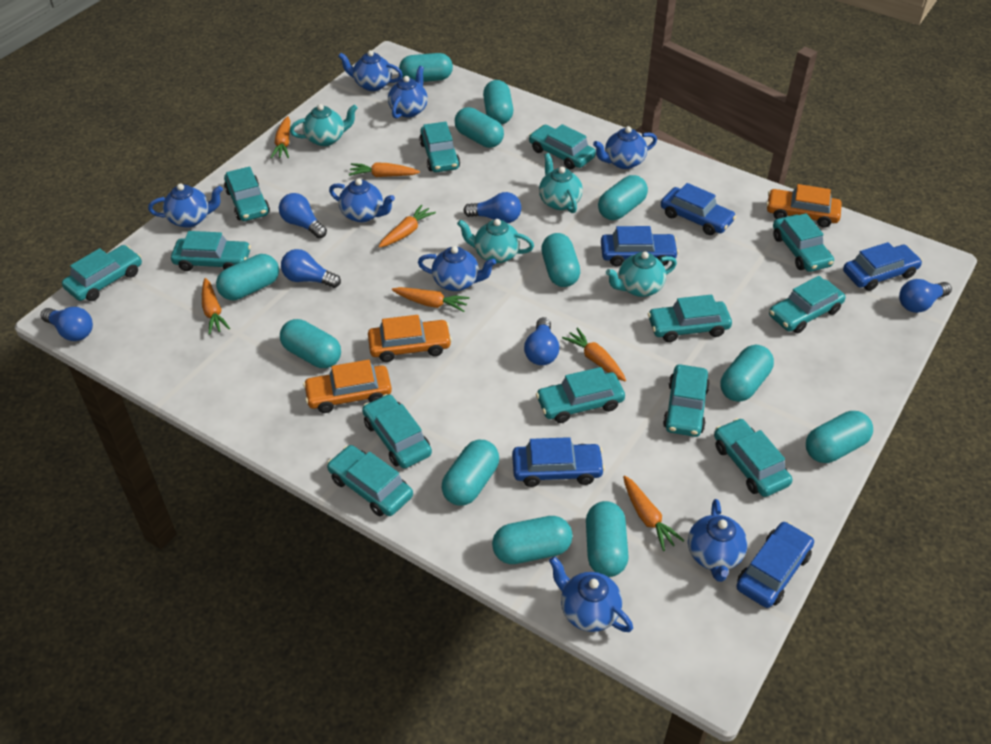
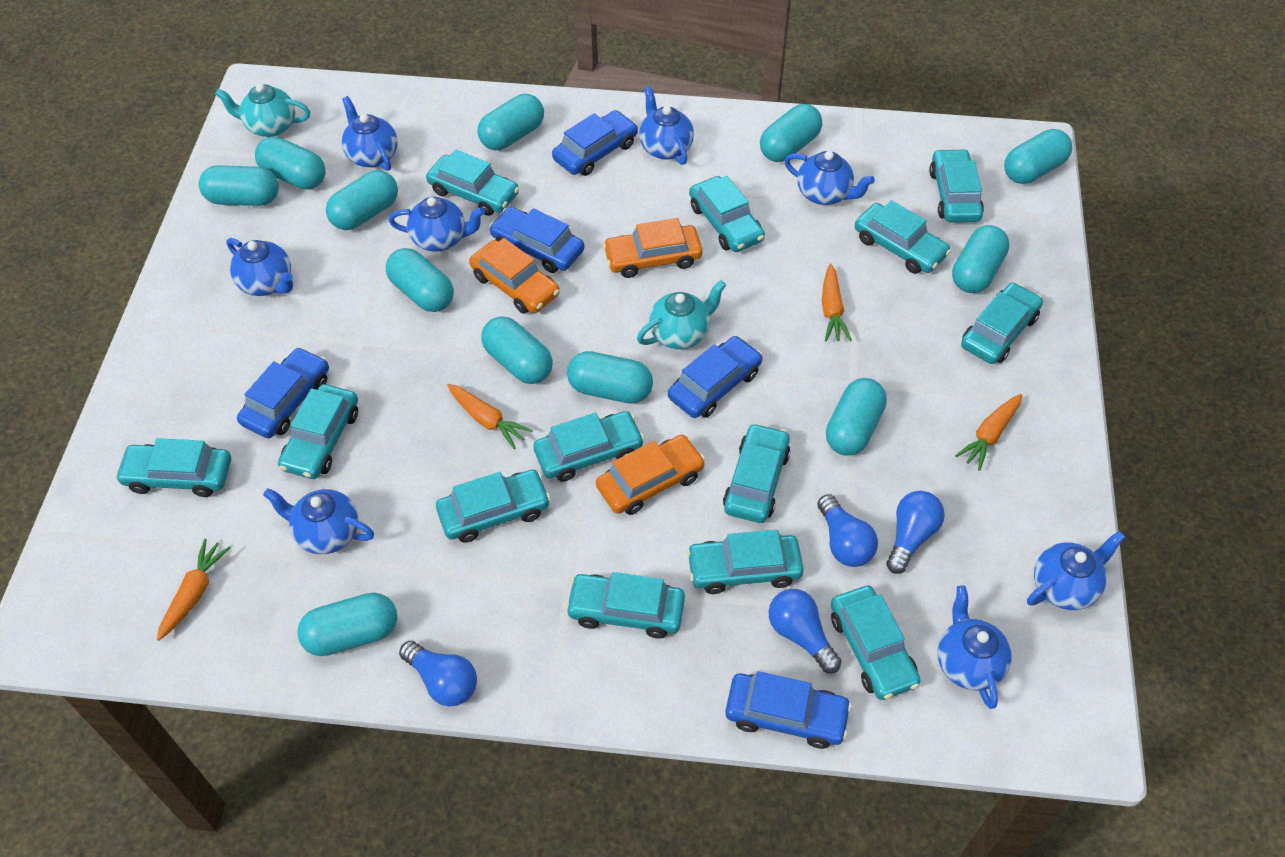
blue light bulb: [41,307,93,341] [279,193,327,238] [281,249,341,288] [463,192,521,223] [524,317,559,365] [899,279,952,313] = 6 -> [399,640,477,706] [769,589,842,673] [817,494,878,567] [886,491,945,574] = 4
orange carrot: [202,278,230,335] [270,116,290,159] [349,163,420,177] [378,205,436,248] [392,287,470,312] [562,328,626,381] [623,475,684,551] = 7 -> [157,539,231,641] [447,384,533,449] [822,263,852,341] [955,394,1022,471] = 4
turquoise teapot: [290,104,358,146] [457,219,534,263] [539,153,583,213] [606,252,677,297] = 4 -> [215,84,310,137] [637,280,726,349] = 2

